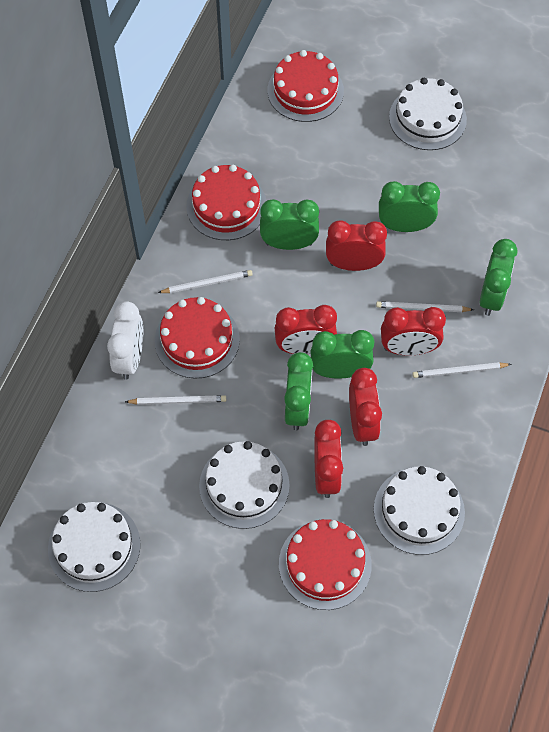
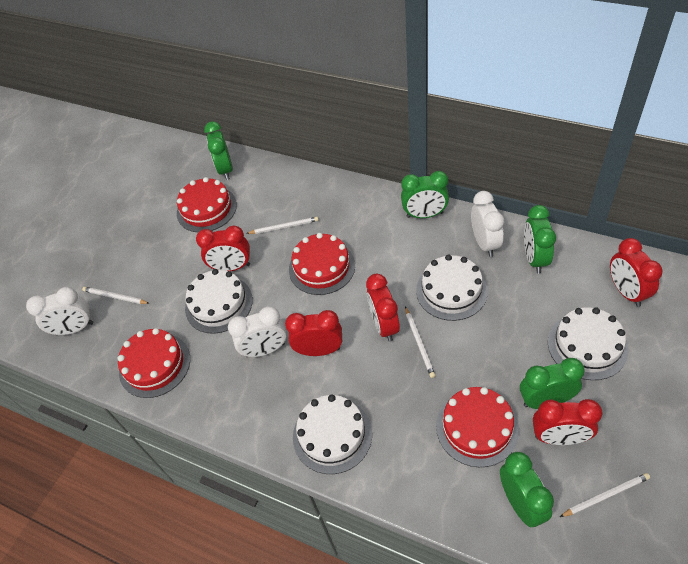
white clock: [107,301,143,380] = 1 -> [26,287,93,335] [228,306,287,357] [471,191,504,257] = 3

